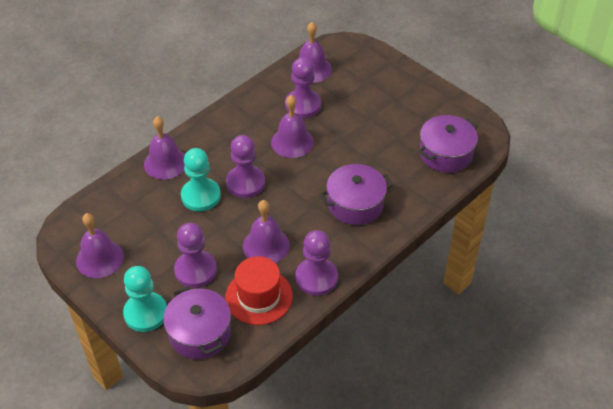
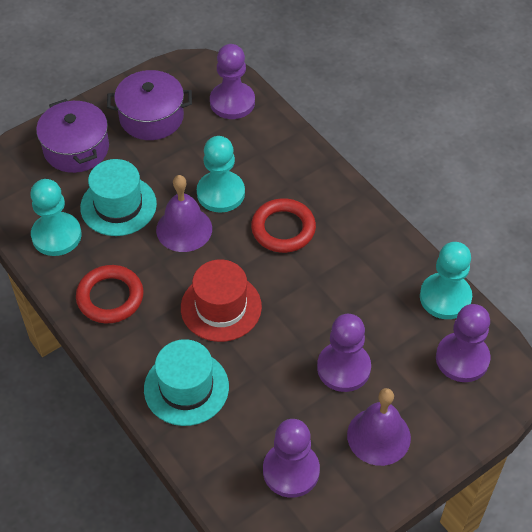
purple bell: [76,213,124,278] [144,116,185,180] [243,200,290,263] [271,95,314,158] [299,22,332,83] = 5 -> [156,175,212,252] [347,388,411,466] = 2
purple pot: [163,286,231,359] [320,164,393,225] [418,115,478,173] = 3 -> [36,99,109,173] [107,70,192,140] = 2
red ring: none = 0 -> [76,265,143,323] [251,198,316,253] = 2
turquoise hat: none = 0 -> [80,159,157,236] [144,339,229,426] = 2
turquoise pawn: [123,266,167,332] [181,148,221,212] = 2 -> [30,179,82,256] [197,136,245,213] [420,242,472,319] = 3

